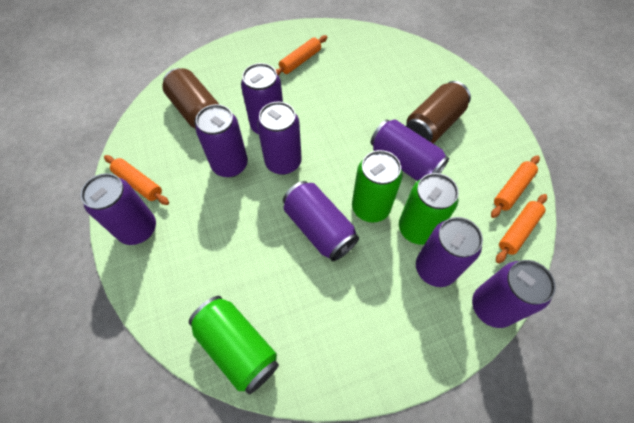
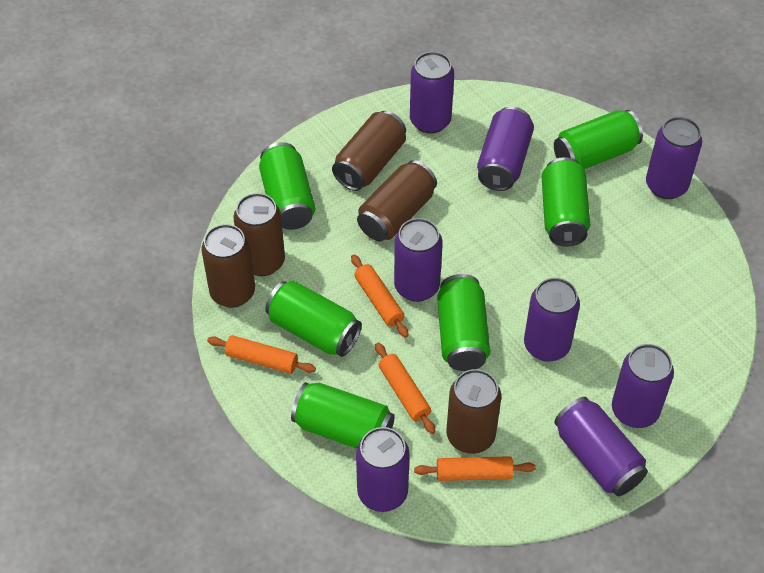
brown can: [162,68,220,128] [406,81,471,143] = 2 -> [201,224,255,308] [234,193,285,276] [332,111,406,191] [357,160,437,241] [446,369,501,454] = 5
green can: [189,296,279,394] [352,150,403,223] [399,173,459,245] = 3 -> [259,142,315,230] [265,281,362,357] [291,382,395,449] [437,274,490,371] [541,157,590,247] [554,110,643,169] = 6

